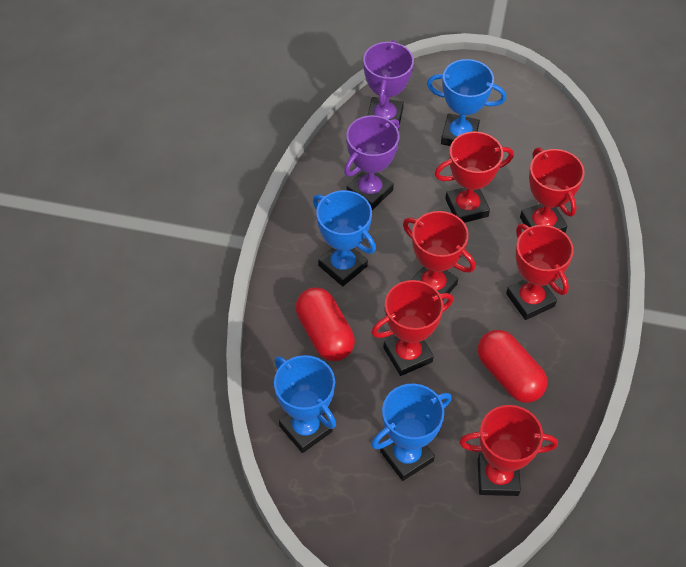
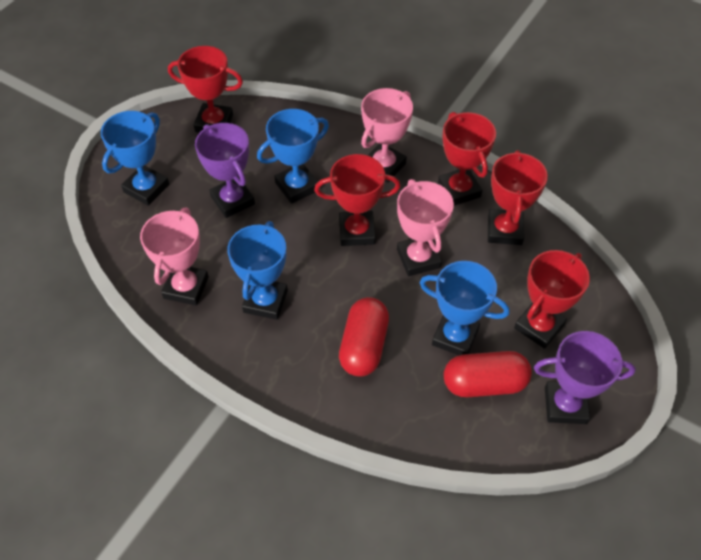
pink trophy: none = 0 -> [140,208,209,306] [361,88,413,183] [397,179,454,276] = 3
red trophy: [371,280,453,376] [403,211,475,300] [434,132,514,223] [459,405,558,496] [506,224,574,320] [520,148,585,233] = 6 -> [168,46,243,133] [314,154,400,246] [438,112,496,206] [488,150,548,245] [514,250,590,349] = 5

